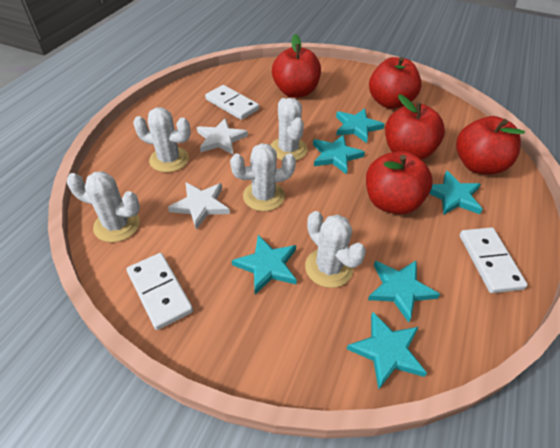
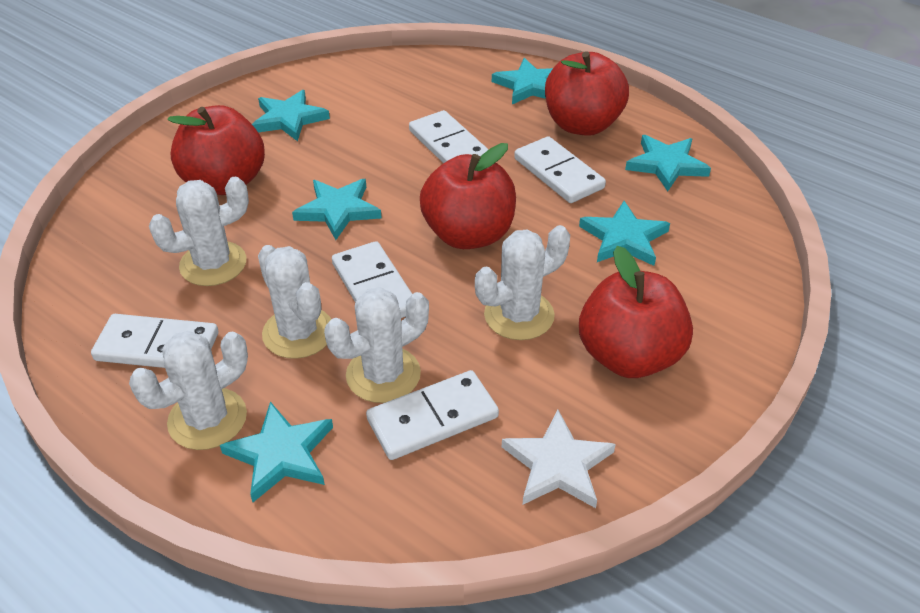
red apple: [272,34,321,98] [366,151,433,214] [369,57,422,109] [385,94,445,160] [456,116,525,174] = 5 -> [167,105,265,195] [420,143,516,249] [545,51,629,136] [579,246,693,378] = 4
white domino: [127,253,193,330] [205,85,259,120] [460,227,528,293] = 3 -> [91,314,218,368] [332,241,412,318] [366,370,499,460] [409,110,489,164] [514,136,606,203] = 5
white star: [168,182,230,230] [197,118,248,155] = 2 -> [502,410,616,508] = 1

